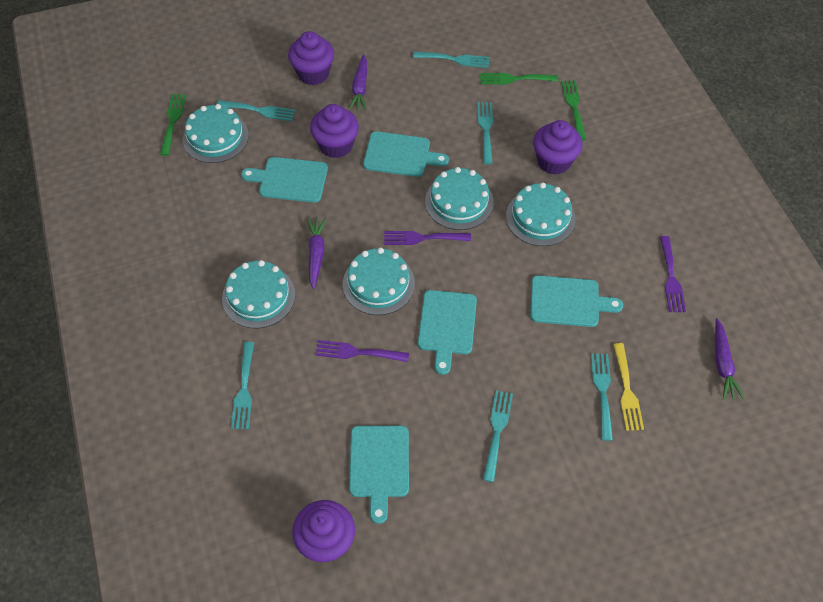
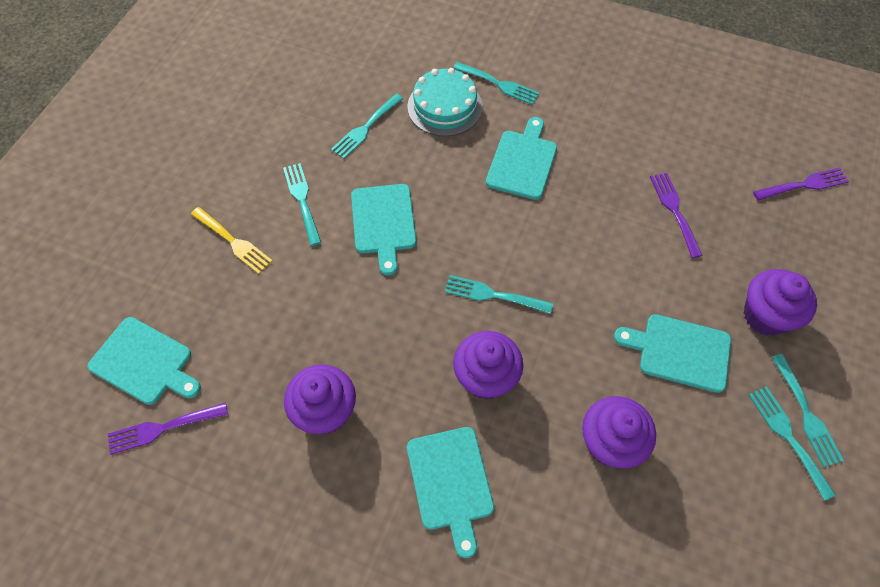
green fork: [160,94,186,156] [480,73,558,85] [561,80,586,141] = 3 -> none = 0
purple carrot: [307,218,326,289] [349,54,367,111] [715,318,744,400] = 3 -> none = 0
turquoise cake: [183,104,249,163] [222,260,295,328] [343,248,415,315] [425,167,494,230] [506,182,576,246] = 5 -> [407,68,483,136] = 1

